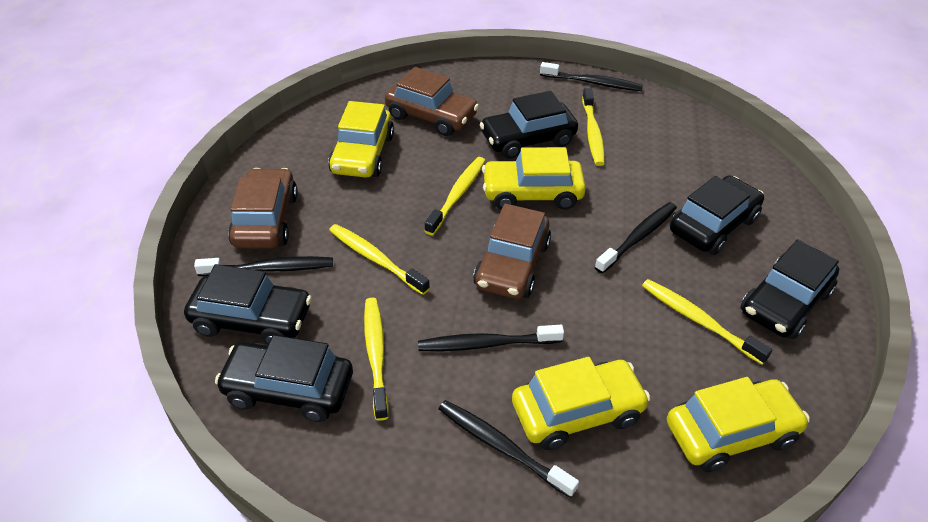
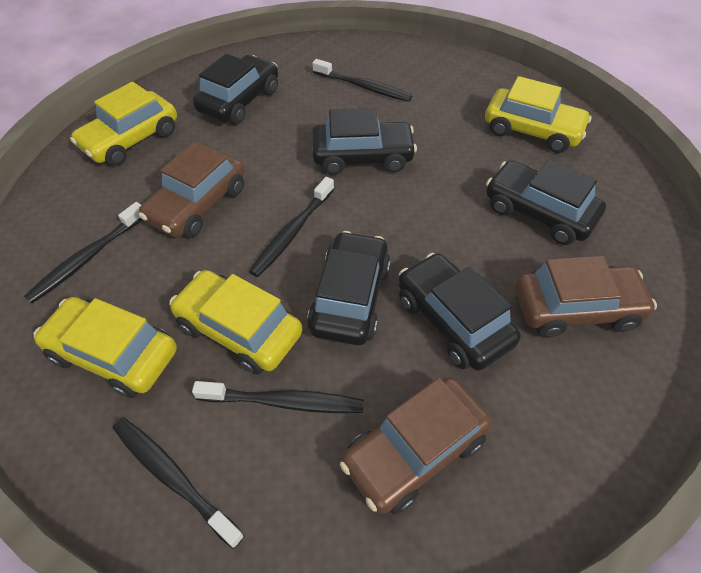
yellow toothbrush: [329,224,430,295] [364,298,388,421] [425,157,486,235] [582,88,605,166] [642,279,772,365] = 5 -> none = 0

